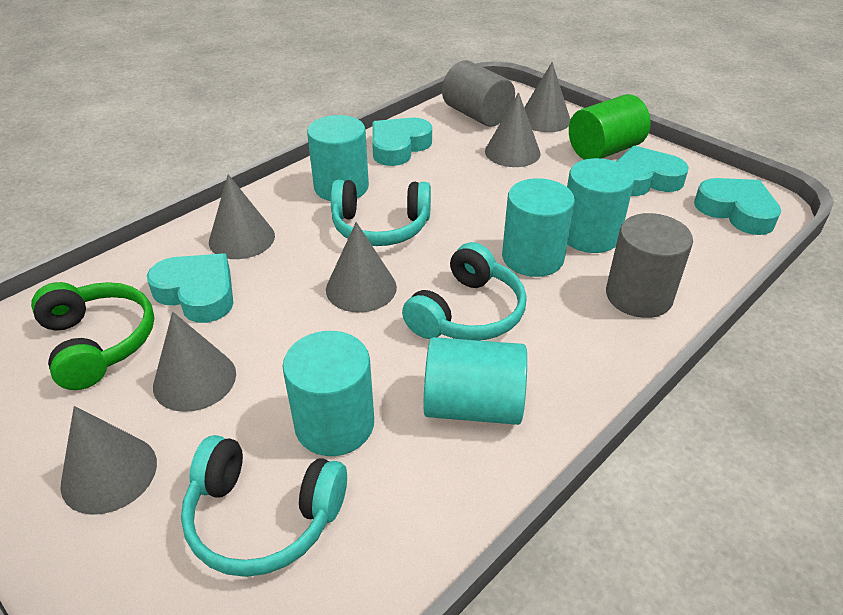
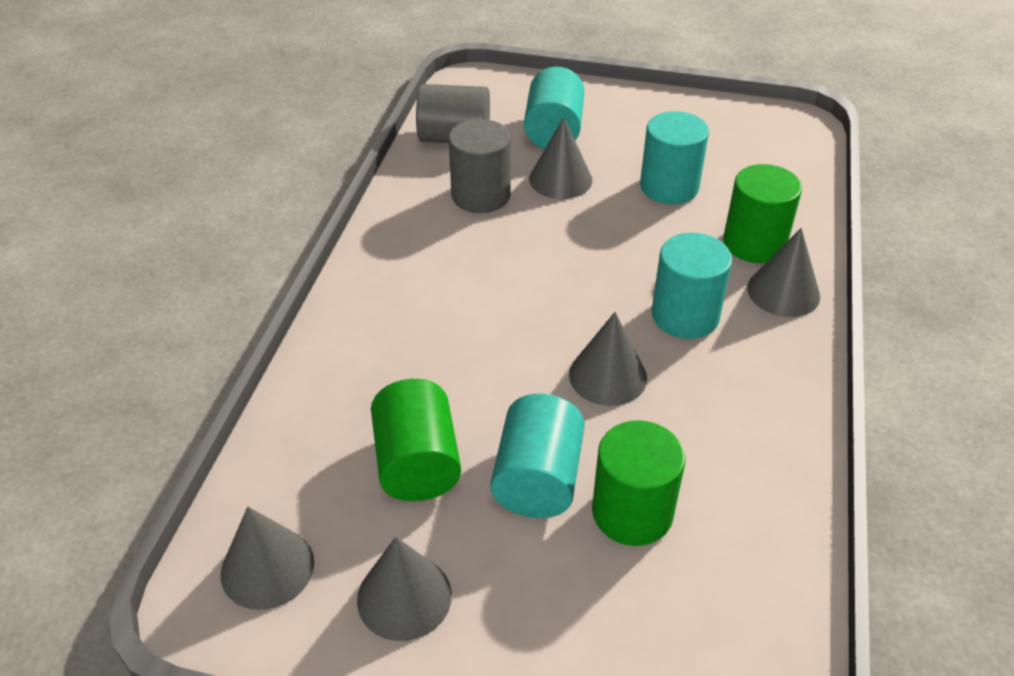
green cylinder: [569,94,651,160] = 1 -> [371,379,461,501] [592,420,685,546] [723,164,802,263] = 3
green headphones: [31,282,154,390] = 1 -> none = 0
grey cone: [60,406,157,515] [153,312,236,412] [209,174,275,259] [326,222,397,313] [485,93,541,167] [524,62,570,132] = 6 -> [221,507,314,610] [357,537,452,641] [529,117,593,199] [569,312,647,406] [747,228,820,317] = 5
turquoise cylinder: [283,331,374,456] [307,115,369,201] [423,337,527,425] [502,178,575,277] [567,158,634,253] = 5 -> [491,394,585,518] [524,67,585,149] [640,111,709,204] [652,233,732,339] = 4
turquoise headphones: [181,435,347,577] [331,180,431,246] [402,242,527,341] = 3 -> none = 0
turquoise heart: [147,254,233,323] [372,118,432,166] [616,146,689,196] [694,178,781,235] = 4 -> none = 0

